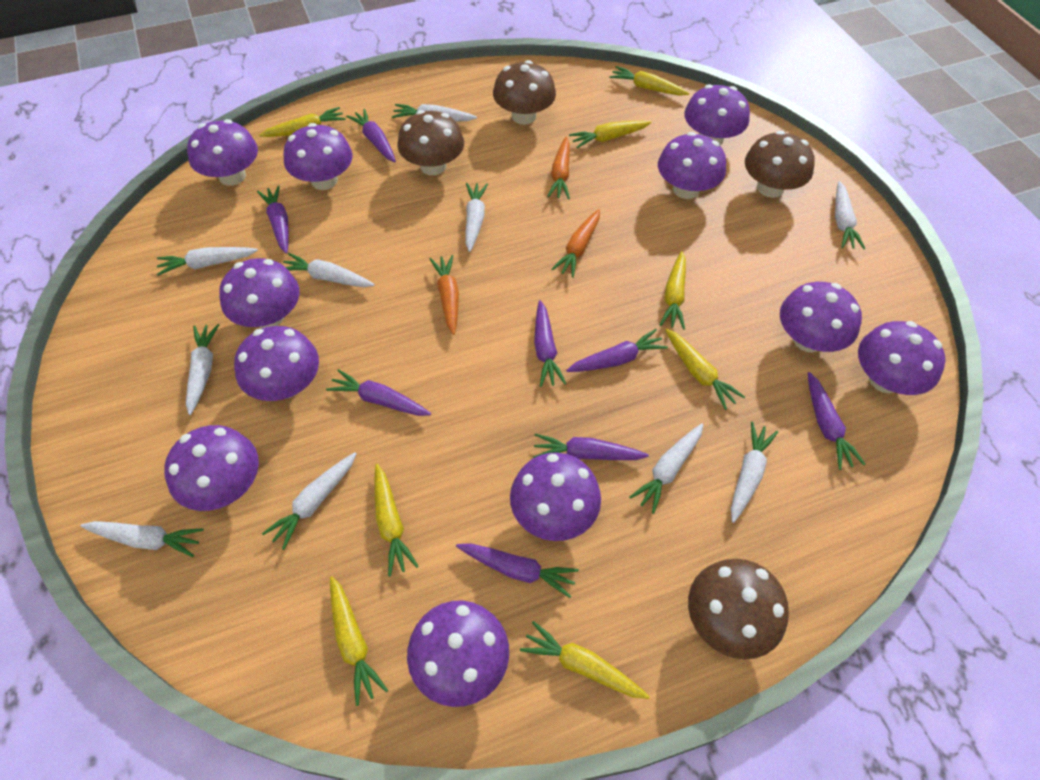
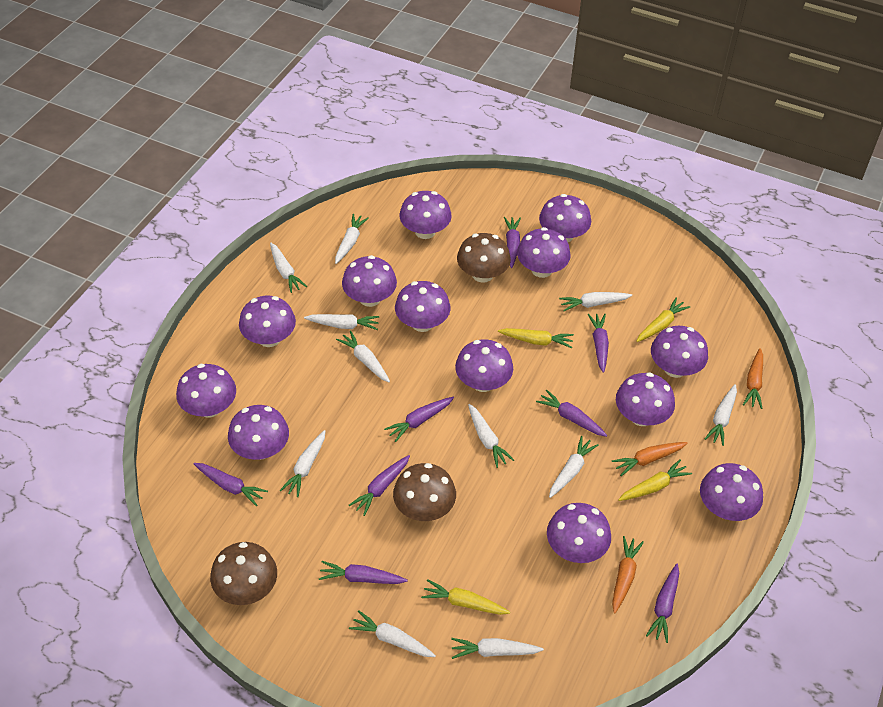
brown mushroom: [397,110,464,175] [493,60,556,125] [688,559,789,660] [745,131,815,198] = 4 -> [210,542,277,605] [393,463,456,521] [457,233,511,283] = 3
purple mushroom: [164,425,259,511] [187,119,258,186] [219,258,300,328] [234,326,319,401] [283,123,353,190] [407,600,509,707] [510,452,601,541] [658,132,726,199] [684,84,750,146] [780,282,862,352] [858,321,946,395] = 11 -> [176,364,236,418] [228,405,289,460] [239,296,296,347] [342,255,397,307] [395,281,451,332] [399,191,452,239] [455,339,513,392] [517,227,571,278] [539,194,591,242] [547,503,611,563] [616,372,675,426] [651,326,708,378] [700,463,763,521] = 13
white carrot: [81,521,204,557] [157,247,258,276] [186,324,219,415] [262,452,357,550] [283,253,374,287] [392,104,477,121] [466,183,488,252] [629,423,703,514] [731,422,778,523] [835,181,865,249] = 10 -> [270,243,307,293] [280,430,325,497] [304,314,379,330] [335,214,369,264] [336,331,390,382] [349,610,436,657] [451,638,544,659] [468,404,514,468] [549,436,599,498] [559,292,632,311] [705,384,737,446] = 11
yellow carrot: [259,107,346,137] [330,576,388,706] [375,464,419,576] [520,621,650,699] [569,121,651,148] [610,66,689,96] [660,251,686,330] [665,329,745,410] = 8 -> [421,579,510,615] [498,328,574,348] [618,459,692,501] [636,297,690,342] = 4

